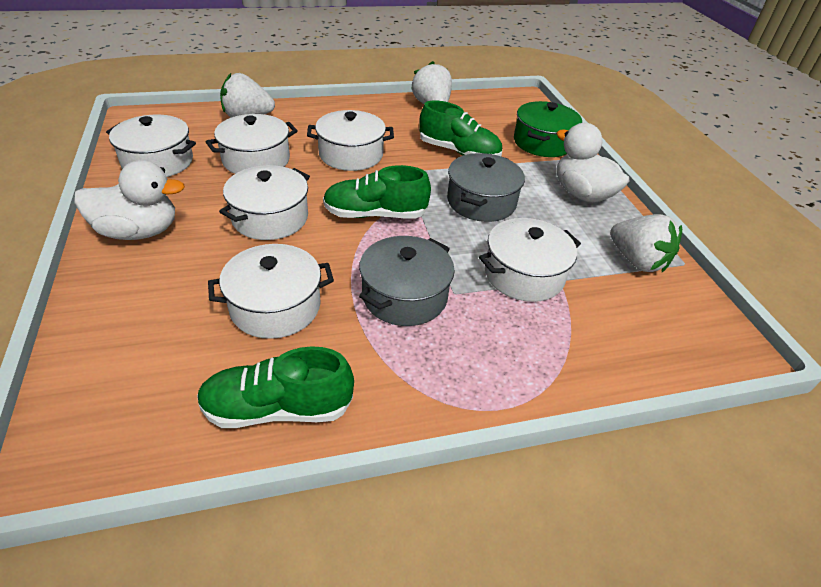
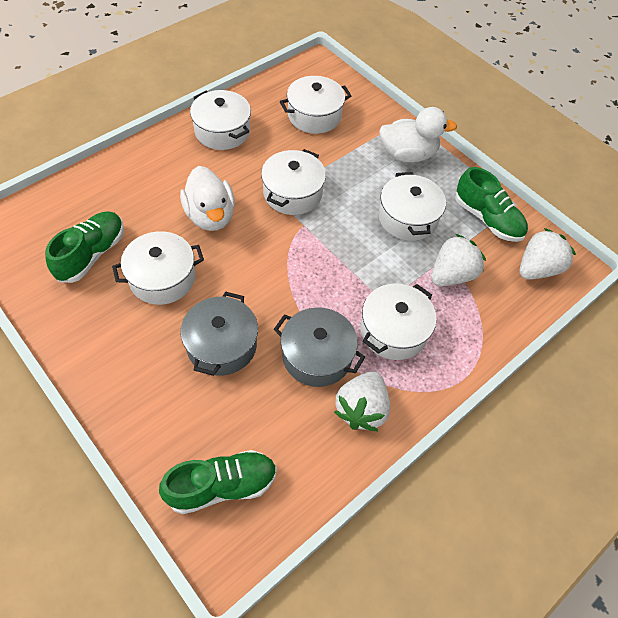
green pot: [514,101,582,157] = 1 -> none = 0

